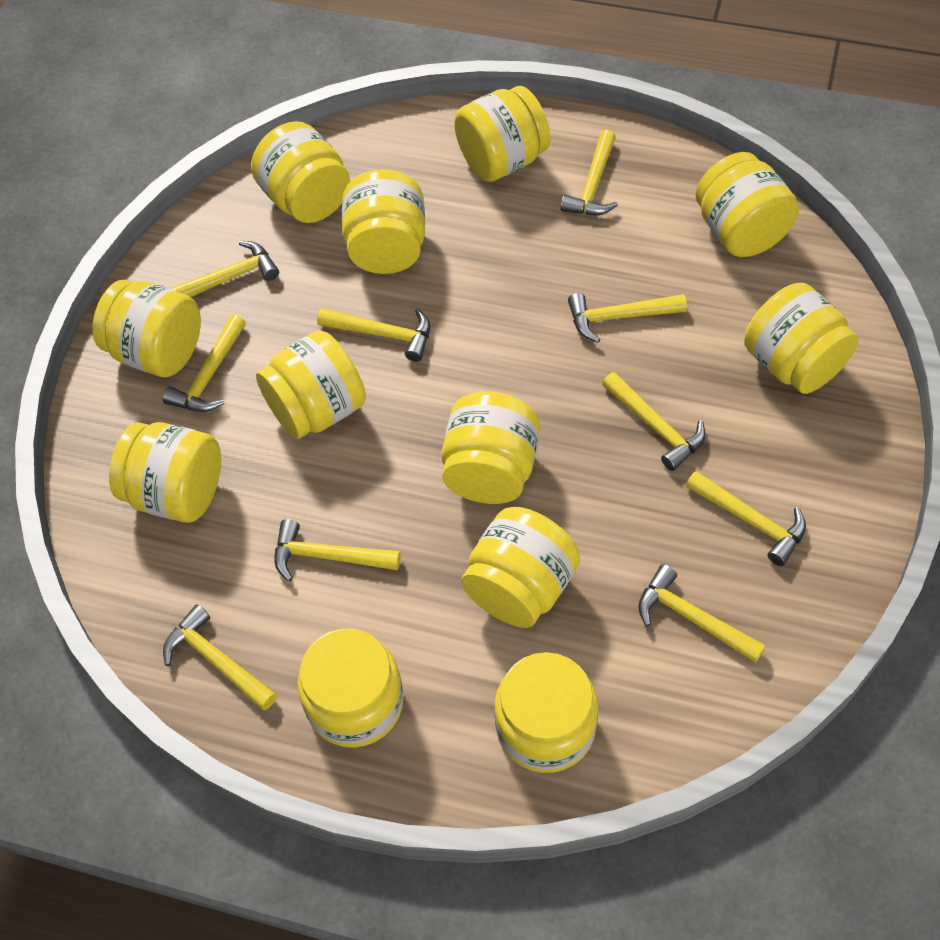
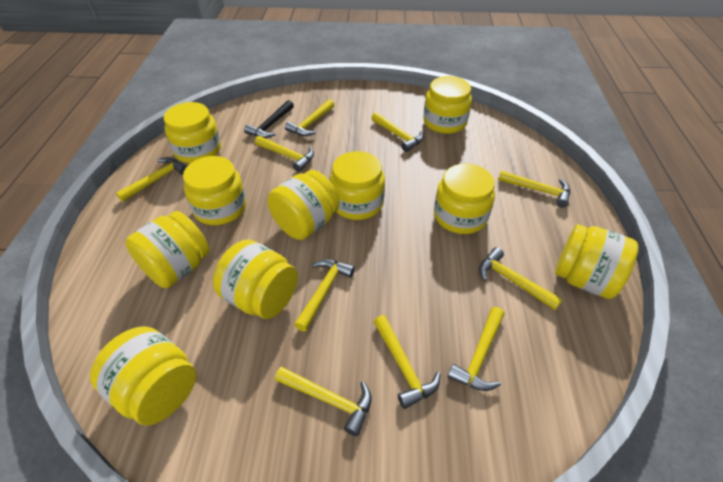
black hammer: none = 0 -> [244,100,294,138] = 1
yellow jar: [92,280,201,377] [109,422,221,523] [251,121,350,223] [256,330,366,439] [297,629,404,748] [342,169,425,274] [442,392,540,504] [454,86,551,182] [461,507,580,628] [494,652,598,773] [695,152,799,257] [744,283,858,394] = 12 -> [90,326,196,426] [125,211,210,288] [164,102,221,163] [183,156,246,225] [213,240,298,319] [267,170,340,240] [330,151,385,220] [423,76,472,134] [434,164,495,234] [555,224,639,299] = 10

